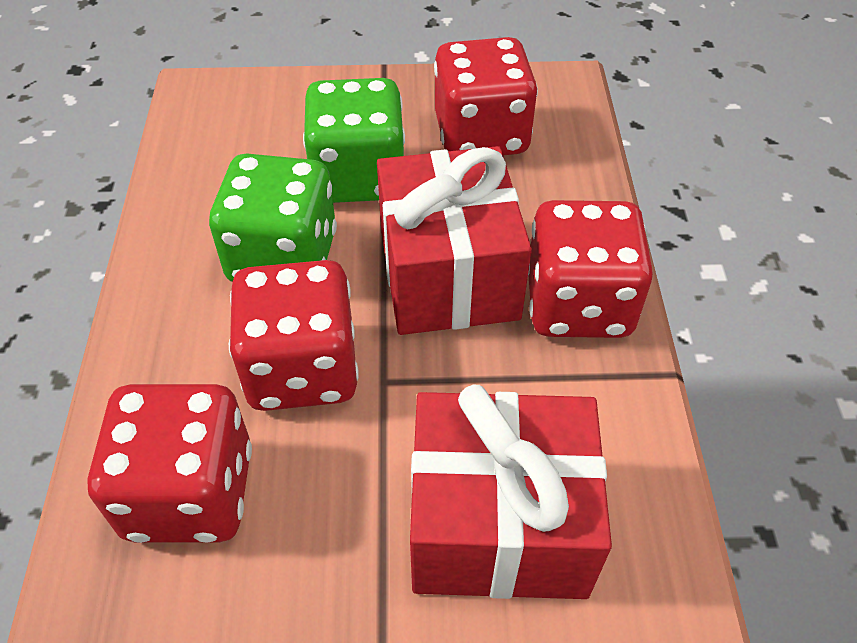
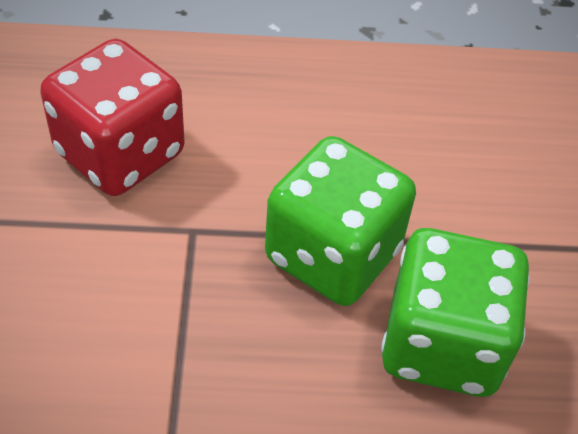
red dice: [88,384,252,543] [229,260,359,411] [434,37,538,155] [528,200,653,338] = 4 -> [40,39,185,196] = 1
red gift: [377,146,532,335] [410,385,612,599] = 2 -> none = 0

